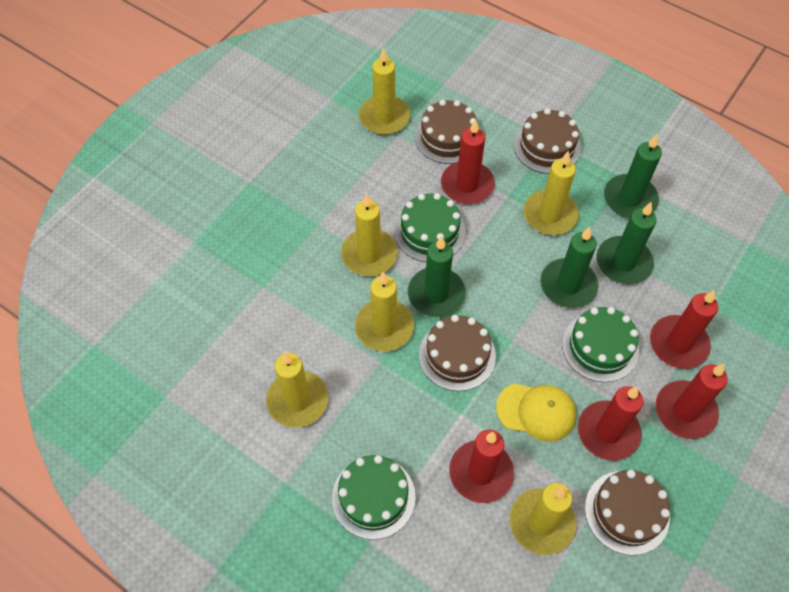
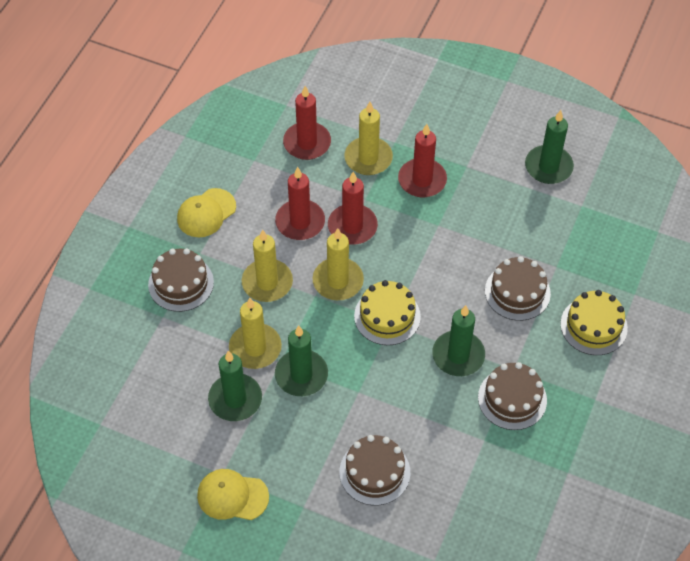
green cake: [332,455,416,540] [395,193,465,262] [562,307,639,382] = 3 -> none = 0
red candle: [441,119,495,204] [449,430,514,503] [578,386,643,461] [650,290,718,369] [656,364,728,439] = 5 -> [275,167,325,240] [283,86,331,160] [328,172,378,245] [398,124,447,198] = 4
yellow cake: none = 0 -> [354,280,421,345] [560,290,628,355] = 2
yellow candle: [266,352,328,428] [341,193,398,276] [355,272,414,351] [359,47,410,135] [509,483,576,555] [524,151,579,235] = 6 -> [229,298,282,369] [242,229,293,302] [313,228,364,300] [344,102,393,175] = 4
yellow cap: [496,383,576,442] = 1 -> [177,188,236,237] [197,469,269,520] = 2

